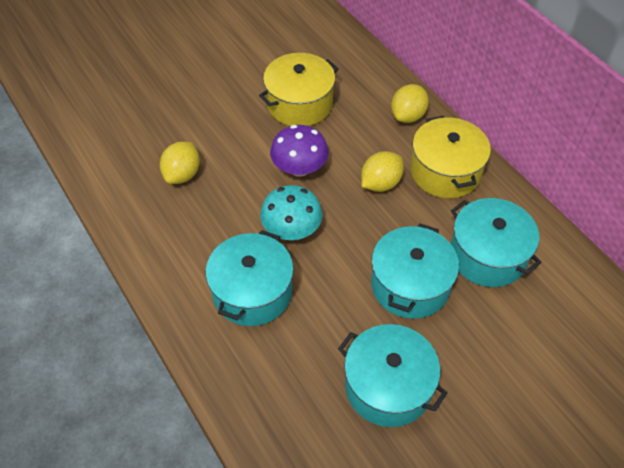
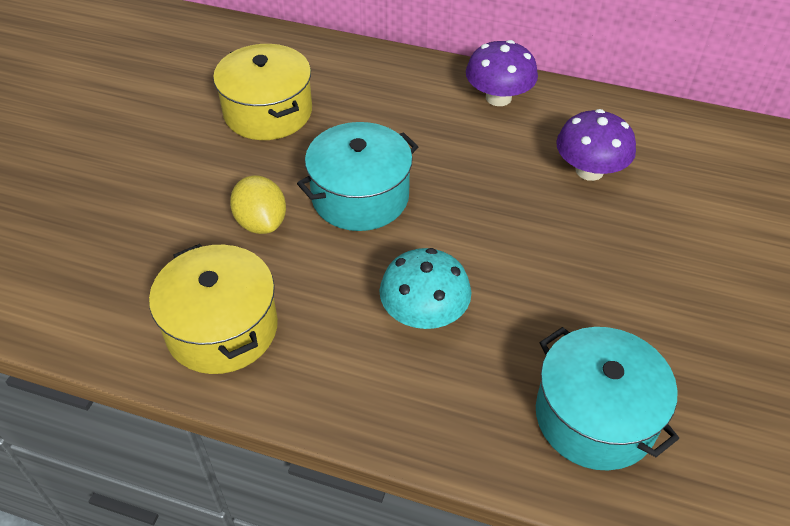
purple mushroom: [270,125,329,177] = 1 -> [466,40,538,106] [556,109,636,181] = 2
turquoise pot: [206,230,294,326] [338,324,447,427] [371,224,459,319] [451,198,541,287] = 4 -> [297,122,418,231] [536,327,679,471] = 2
yellow lemon: [160,142,200,184] [361,151,404,192] [391,84,429,123] = 3 -> [230,175,286,234] = 1

